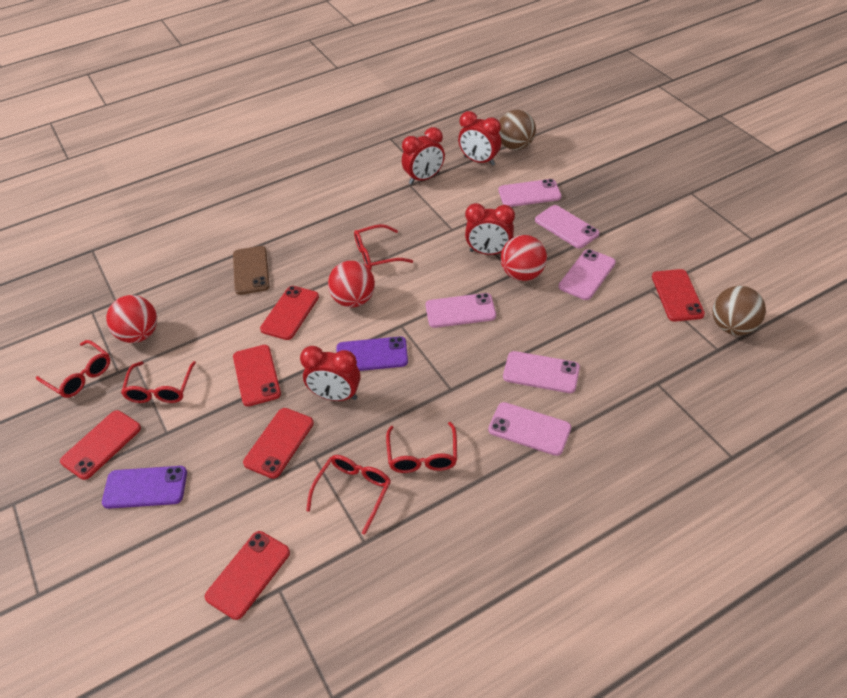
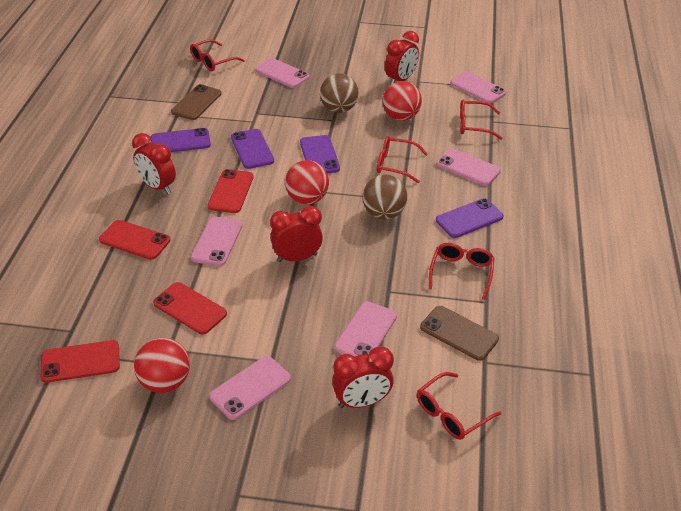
brown phone: [233,246,270,295] = 1 -> [171,84,222,120] [420,306,499,361] = 2
purple phone: [102,466,187,509] [337,337,408,371] = 2 -> [151,128,211,152] [231,129,274,169] [300,135,340,173] [436,198,504,238] = 4
red phone: [60,410,141,480] [205,531,290,620] [233,345,281,406] [243,408,314,479] [260,286,319,340] [652,269,705,322] = 6 -> [40,340,120,383] [99,220,170,260] [153,282,227,335] [208,169,254,213] = 4

